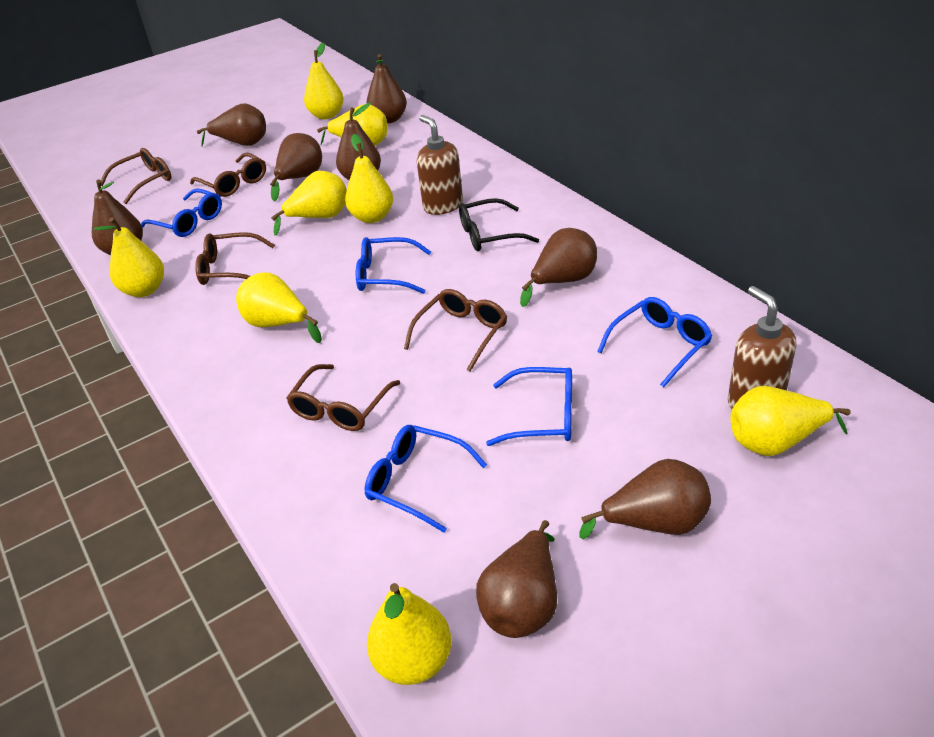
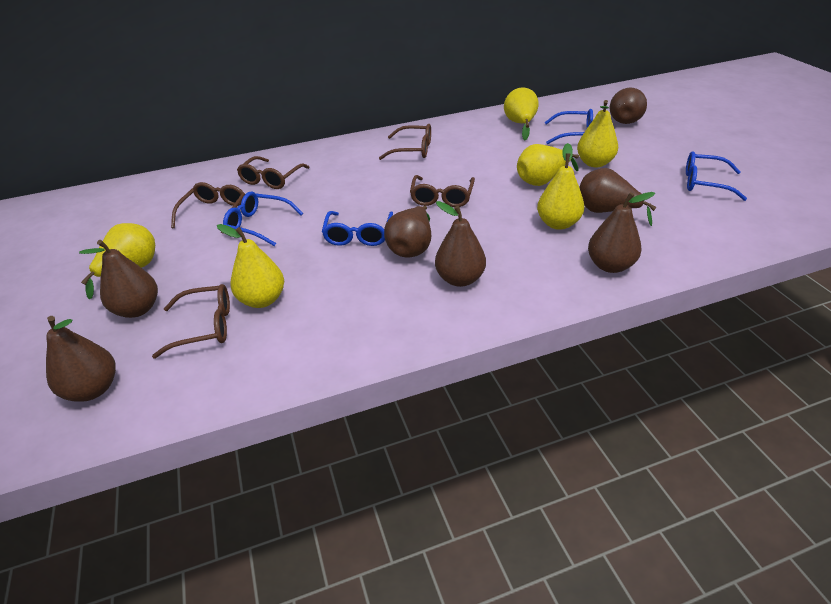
black glasses: [459,198,539,251] = 1 -> none = 0
blue glasses: [141,188,222,237] [356,237,431,294] [365,425,487,532] [486,367,572,446] [597,297,712,387] = 5 -> [223,191,303,246] [322,211,393,246] [545,109,593,144] [686,151,747,201] = 4
brown pear: [92,179,143,255] [197,103,266,146] [270,133,322,201] [336,103,381,180] [366,54,407,123] [476,520,557,638] [520,228,597,307] [580,459,711,539] = 8 -> [46,316,116,402] [79,240,158,318] [384,206,431,258] [435,201,486,287] [579,168,657,226] [588,192,655,273] [610,88,647,124] = 7
brown soap dispenser: [417,115,463,215] [728,286,796,409] = 2 -> none = 0
yellow pear: [94,217,164,297] [236,272,322,343] [271,171,347,236] [304,43,344,119] [317,104,388,146] [345,134,393,223] [367,583,452,685] [730,386,851,456] = 8 -> [81,223,155,299] [217,224,284,308] [504,88,539,140] [517,144,579,186] [537,143,584,230] [577,100,618,167] = 6

